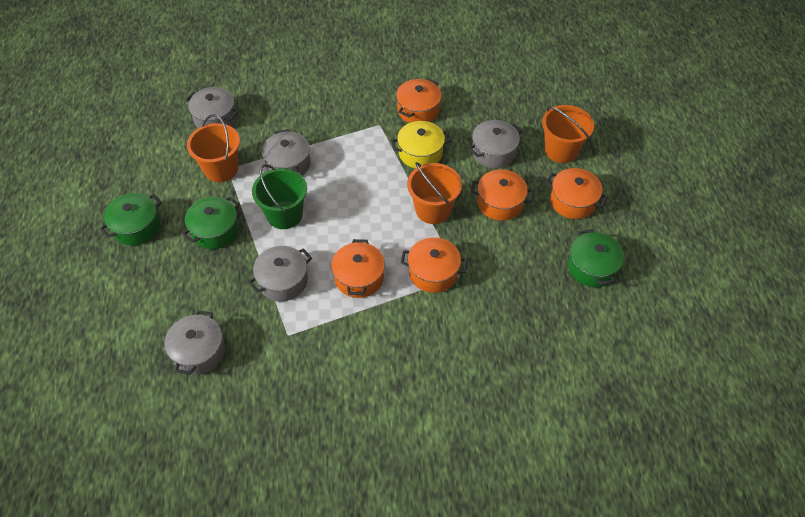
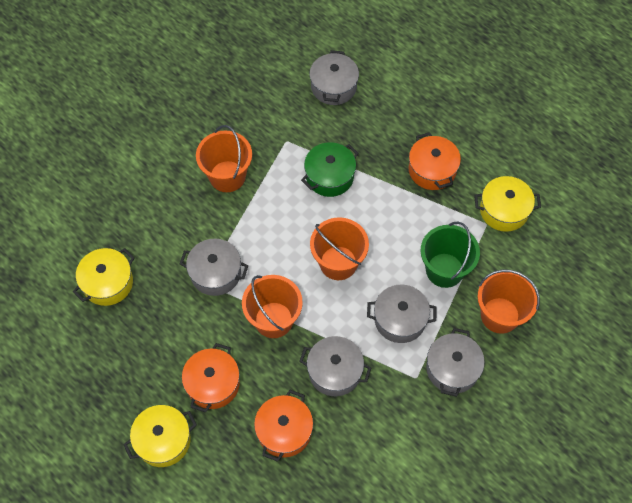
green pot: [100,193,162,246] [182,197,240,249] [568,229,624,287] = 3 -> [301,142,359,197] = 1
orange bucket: [187,114,240,182] [407,162,462,224] [542,105,594,163] = 3 -> [196,125,252,192] [242,275,303,338] [310,217,369,280] [478,269,540,334] = 4
orange pot: [331,239,385,298] [396,79,442,123] [400,237,468,293] [471,170,534,221] [546,168,608,219] = 5 -> [182,343,240,412] [254,390,313,462] [408,132,461,190] = 3
yellow pot: [391,121,451,168] = 1 -> [73,248,135,306] [123,405,197,467] [474,176,541,232] = 3

